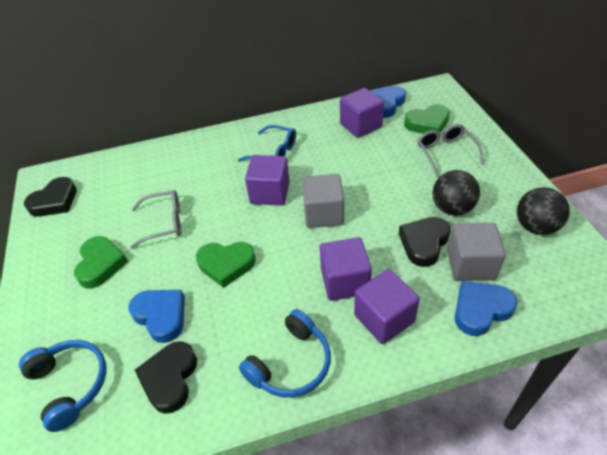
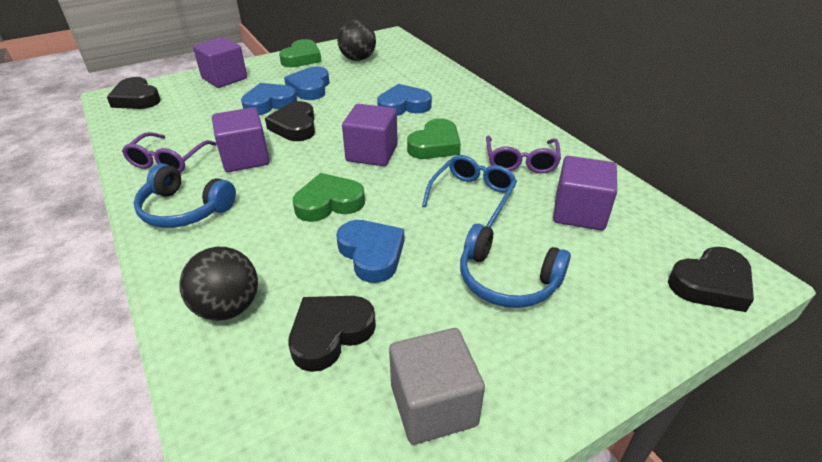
black heart: [24,177,77,217] [135,341,197,414] [399,217,451,267] = 3 -> [107,77,161,109] [265,101,315,141] [288,296,376,372] [668,247,754,312] = 4
blue heart: [128,290,185,343] [369,86,406,118] [455,281,518,336] = 3 -> [241,83,297,115] [284,67,330,100] [336,220,404,283] [377,84,432,116] = 4
grey cube: [302,174,344,228] [447,223,506,281] = 2 -> [389,328,485,445] = 1
grey glasses: [130,190,181,249] [417,124,484,176] = 2 -> none = 0
purple glasses: none = 0 -> [122,132,217,173] [486,135,561,174] = 2

